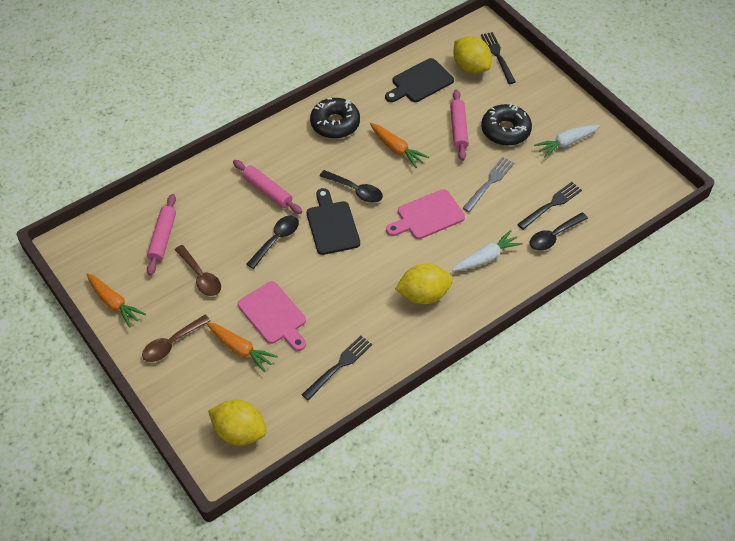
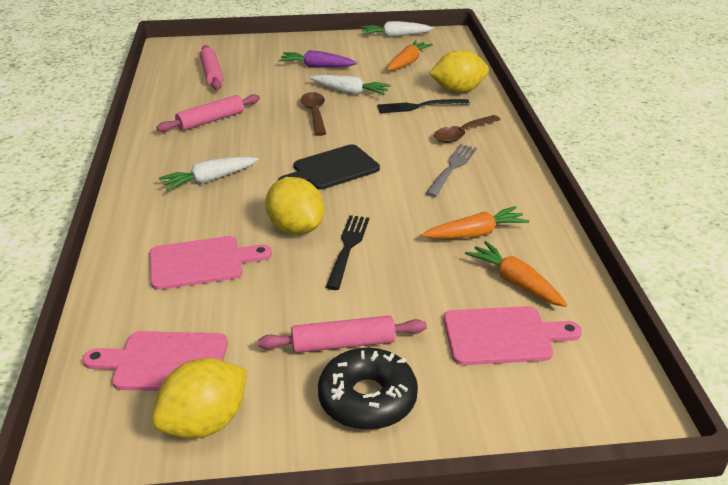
black cutting board: [307,188,360,255] [385,58,454,102] = 2 -> [278,144,380,190] = 1
black donut: [310,98,360,139] [481,104,532,146] = 2 -> [318,348,418,430] = 1
black fork: [302,336,372,401] [481,32,516,84] [517,182,582,230] = 3 -> [326,215,369,290] [377,99,470,113] = 2
black spoon: [246,215,299,269] [320,170,383,203] [530,212,588,251] = 3 -> none = 0
pink cutting board: [238,281,306,351] [386,189,465,239] = 2 -> [82,331,228,391] [150,236,272,290] [444,306,582,365] = 3
purple carrot: none = 0 -> [279,50,357,67] = 1
white carrot: [452,230,523,271] [534,125,600,158] = 2 -> [159,157,258,191] [310,75,391,95] [361,21,434,37] = 3

